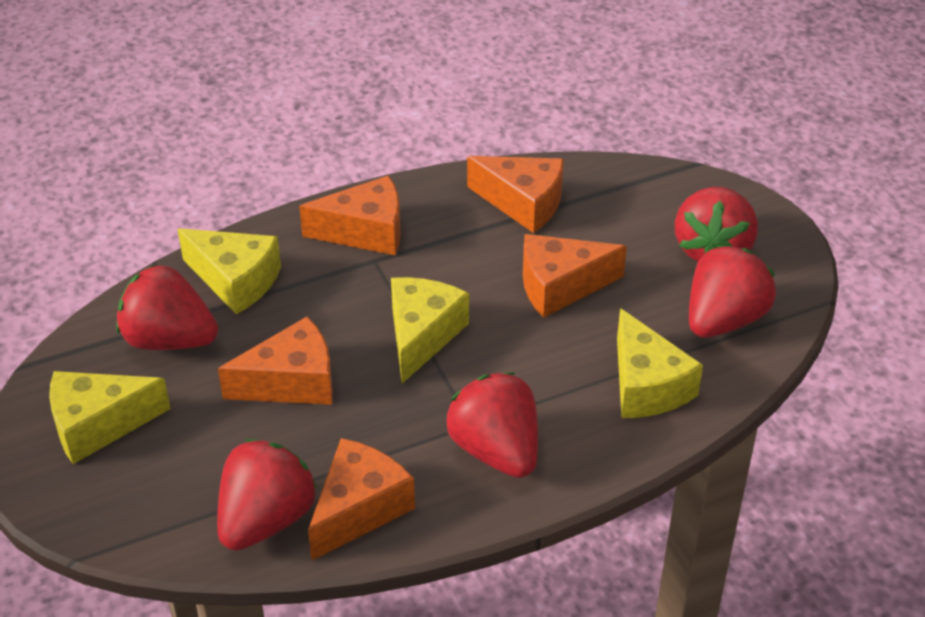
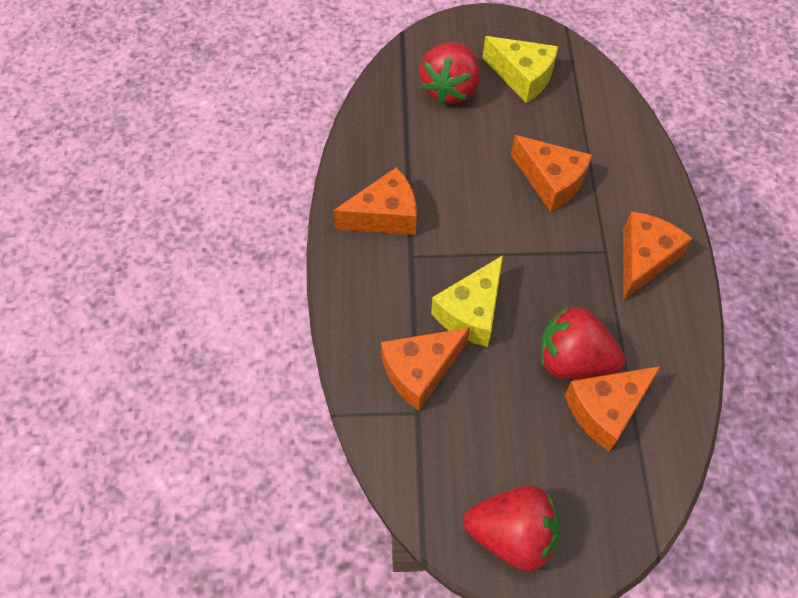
red strawberry: [116,265,218,350] [217,439,317,551] [446,372,538,478] [675,187,758,262] [689,245,776,338] = 5 -> [420,43,480,105] [463,485,561,572] [540,306,626,379] = 3
yellow cheese: [49,371,171,464] [178,228,281,315] [391,277,469,384] [617,308,703,418] = 4 -> [431,255,503,347] [483,36,558,103] = 2

